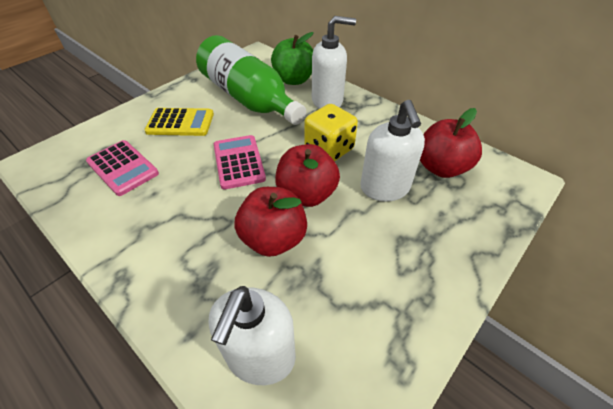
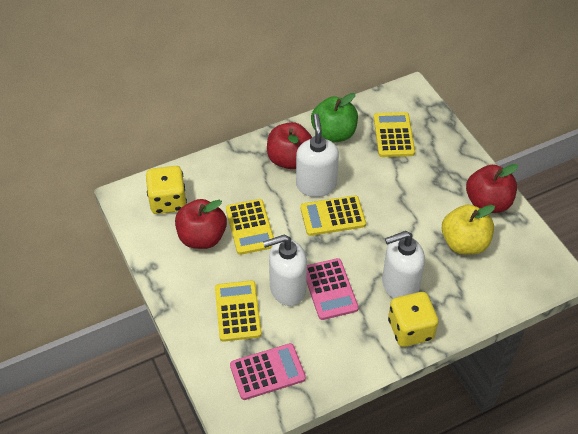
green bottle: [196,35,306,125] = 1 -> none = 0
yellow apple: none = 0 -> [442,205,495,255] = 1
yellow calculator: [144,108,214,136] = 1 -> [215,280,262,342] [226,199,274,255] [300,195,366,236] [374,112,415,157] = 4
yellow dice: [304,104,358,161] = 1 -> [146,166,187,214] [388,292,438,347] = 2

